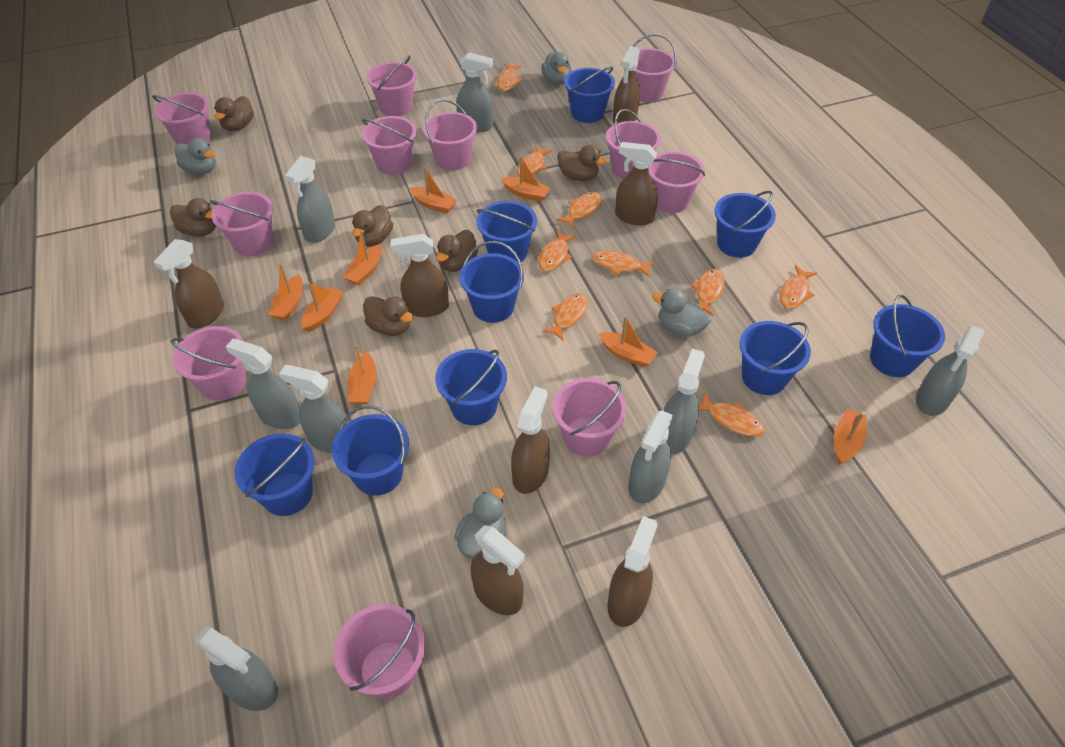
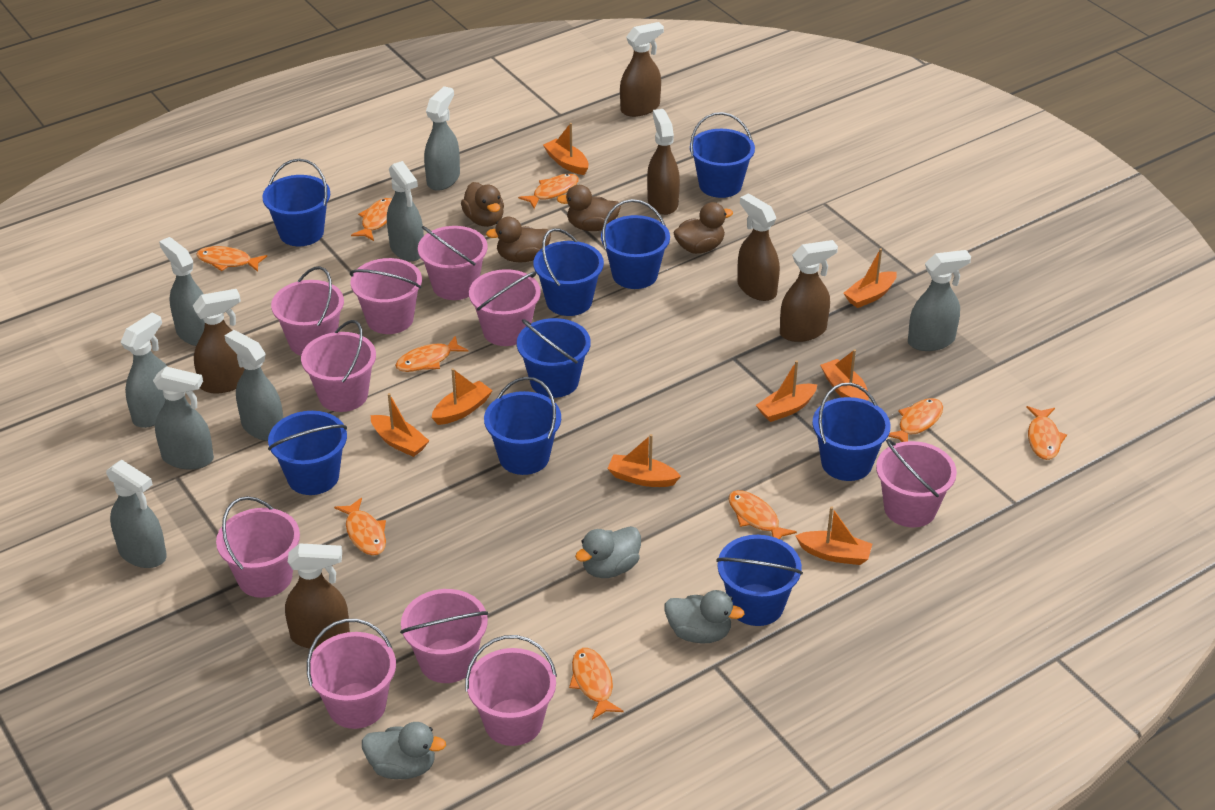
brown duck: [170,198,216,237] [214,96,254,131] [352,205,393,247] [363,296,414,336] [436,230,478,272] [557,145,607,181] = 6 -> [461,182,504,227] [486,217,551,262] [557,185,621,231] [673,202,733,254] = 4
brown spray bottle: [154,239,224,329] [391,234,449,317] [471,525,525,615] [511,387,550,494] [608,516,658,627] [613,46,640,123] [615,142,658,225] = 7 -> [193,289,245,394] [285,543,350,649] [620,22,664,117] [647,109,680,215] [737,193,780,301] [780,240,838,342] = 6
grey duck: [174,138,216,174] [454,488,507,559] [541,52,572,85] [652,288,711,337] = 4 -> [362,722,446,779] [575,526,641,578] [665,590,745,644] = 3
pink bucket: [152,92,211,144] [170,326,246,401] [210,192,273,256] [334,604,425,699] [362,116,417,175] [366,56,417,116] [423,99,477,171] [553,378,627,457] [606,109,661,179] [633,34,676,102] [649,151,705,213] = 11 -> [216,496,300,598] [271,266,344,356] [301,320,376,412] [307,619,396,729] [350,258,422,334] [400,589,488,683] [418,226,487,300] [465,635,557,746] [469,269,541,346] [876,439,957,527] = 10

